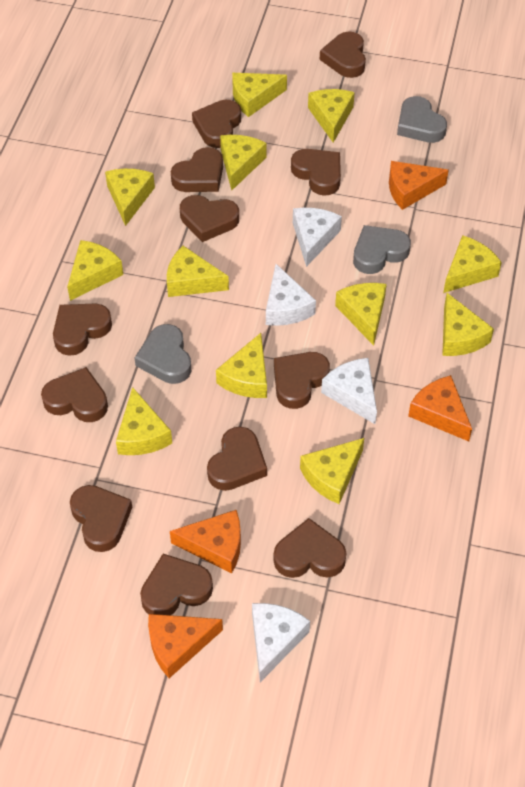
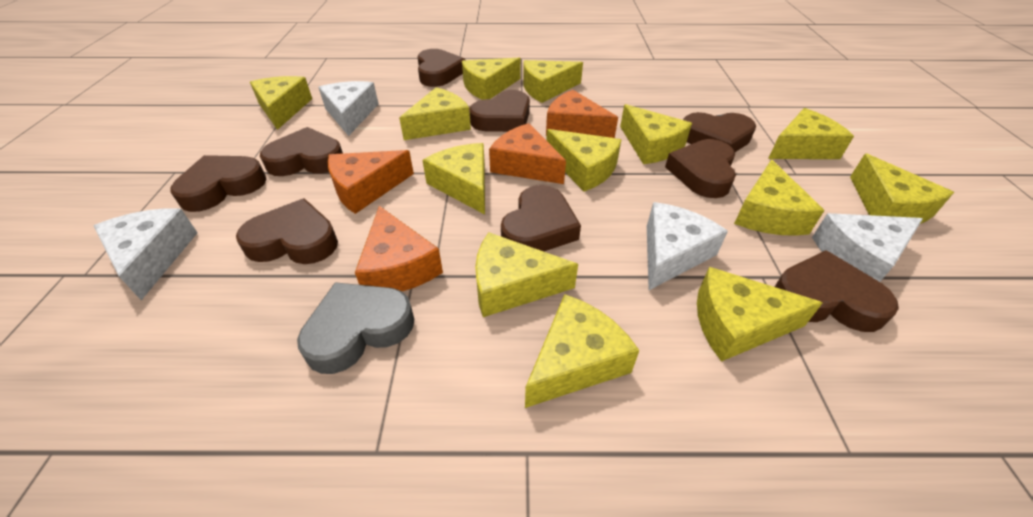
brown heart: [41,367,108,422] [53,303,112,356] [70,485,132,552] [140,554,213,615] [171,147,223,192] [180,195,239,242] [192,100,241,148] [207,427,267,491] [273,518,346,578] [274,352,330,409] [291,149,341,196] [320,31,366,78] = 12 -> [170,155,267,212] [236,199,338,264] [260,127,343,176] [417,49,466,87] [469,90,530,132] [501,185,581,251] [665,139,736,198] [683,112,756,152] [775,250,899,332] = 9
grey heart: [135,324,191,384] [353,225,411,274] [397,96,447,143] = 3 -> [297,282,414,374] = 1
yellow cheese: [67,240,123,301] [105,169,155,226] [116,387,172,455] [167,246,229,297] [216,333,267,398] [220,135,266,190] [232,73,287,117] [300,438,364,504] [308,89,355,143] [335,283,387,346] [442,293,494,356] [443,235,502,293] = 12 -> [250,76,312,130] [399,87,471,140] [423,143,485,214] [462,58,521,100] [475,232,578,317] [523,60,583,103] [525,294,639,408] [546,129,622,191] [620,104,692,164] [697,267,823,362] [734,160,825,236] [768,108,854,159] [850,154,954,224] = 13

